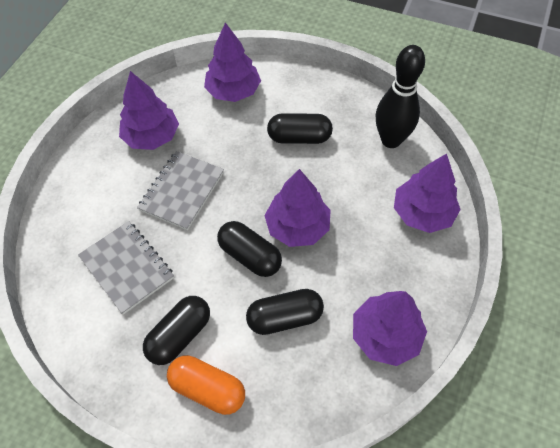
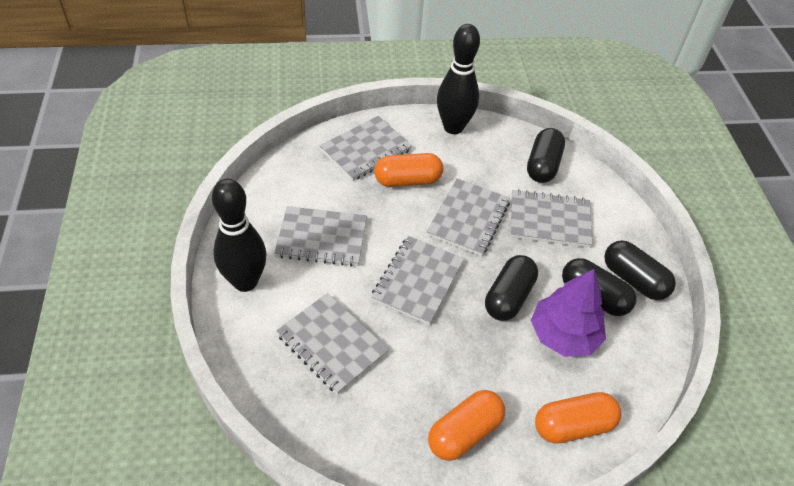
black bowling pin: [376,45,425,148] = 1 -> [212,179,267,292] [437,24,480,134] = 2
grey notebook: [78,221,174,315] [137,151,224,230] = 2 -> [274,206,367,267] [276,293,389,395] [319,116,412,181] [371,236,464,325] [427,179,510,256] [510,189,592,248] = 6
orange capsule: [167,355,245,415] = 1 -> [374,153,443,187] [428,390,505,461] [535,392,621,444] = 3
purple tree: [119,71,179,150] [204,22,261,102] [264,169,331,247] [353,291,427,366] [394,153,461,233] = 5 -> [531,269,606,357] = 1

